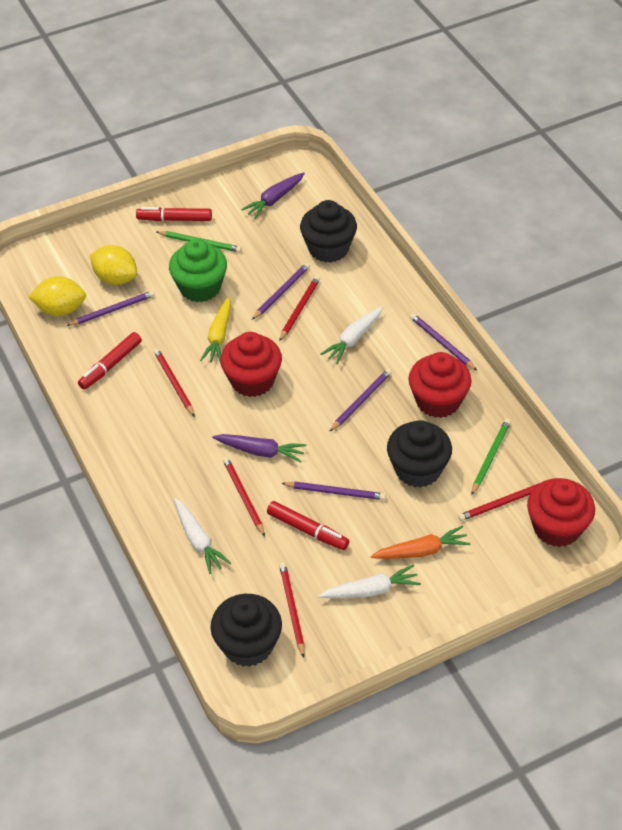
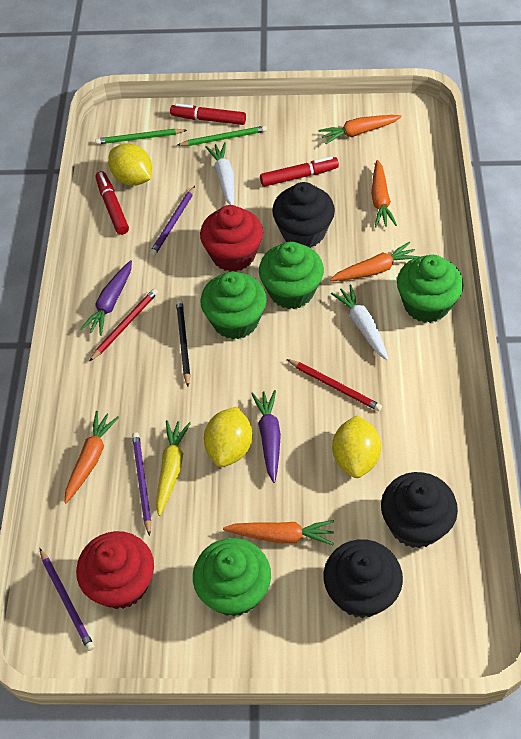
black pencil: none = 0 -> [176,299,190,387] = 1
green cupcake: [169,239,227,302] = 1 -> [193,538,271,616] [200,272,267,340] [259,242,324,309] [397,255,464,323] = 4
orange carrot: [370,525,471,559] = 1 -> [64,411,119,503] [223,520,334,545] [319,115,402,144] [330,242,420,281] [371,160,397,227] = 5
purple pencil: [66,291,155,326] [252,263,310,320] [281,482,386,500] [329,369,392,432] [410,313,477,370] = 5 -> [40,548,94,651] [132,432,151,536] [150,186,195,256] = 3
red cupcake: [220,332,282,397] [408,352,472,418] [527,478,595,547] = 3 -> [76,531,154,609] [200,205,263,272] = 2
red pencil: [154,348,195,417] [223,457,265,537] [279,276,320,341] [279,562,305,658] [458,483,539,521] = 5 -> [89,289,158,362] [287,359,382,411] = 2
white carrot: [174,498,231,574] [318,564,421,598] [320,306,383,364] = 3 -> [205,142,234,205] [331,285,389,360] = 2
yellow lemon: [29,276,86,316] [90,245,137,285] = 2 -> [108,143,152,186] [204,407,252,467] [332,415,381,478] = 3

